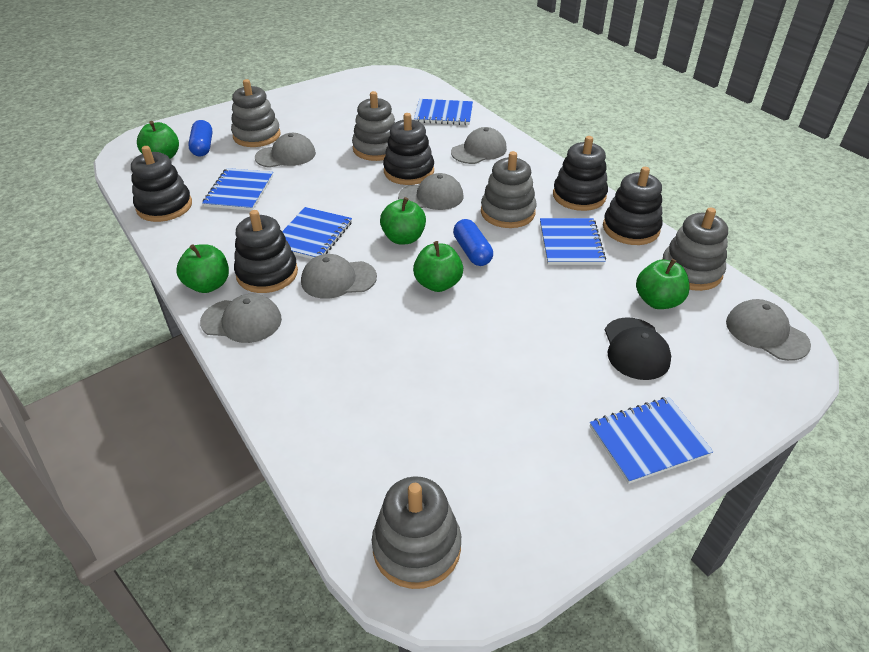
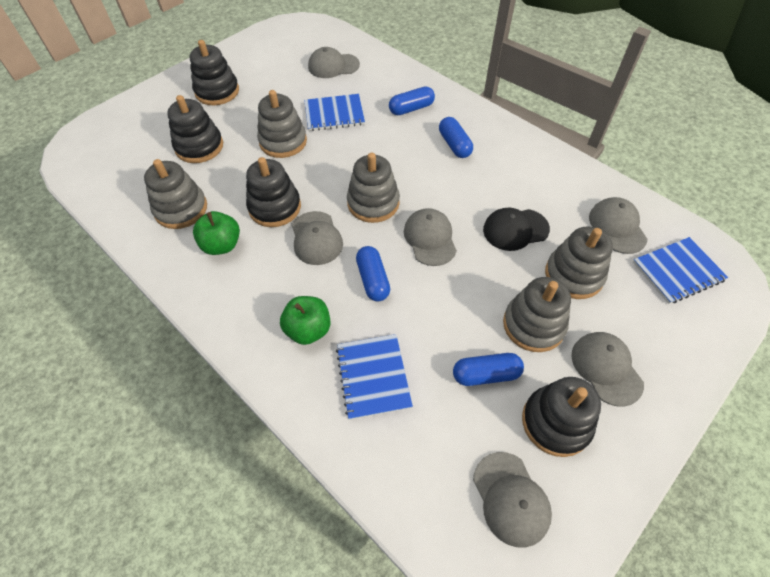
black stacking toy: [131,146,192,222] [234,210,298,293] [383,113,434,185] [553,136,608,211] [603,167,663,245] = 5 -> [167,95,223,163] [190,40,239,105] [246,157,301,227] [522,377,601,457] = 4
blue capsule: [188,120,212,156] [453,219,493,266] = 2 -> [356,246,390,301] [389,86,435,115] [439,117,473,158] [453,353,524,386] = 4
blue notebook: [202,168,273,211] [282,207,352,259] [414,99,473,125] [540,218,606,265] [590,397,713,484] = 5 -> [304,94,365,131] [336,334,413,420] [633,237,728,304] = 3
green apple: [137,121,179,159] [176,244,229,293] [380,197,426,245] [413,241,463,292] [636,259,690,309] = 5 -> [193,211,240,255] [280,296,331,345] = 2

